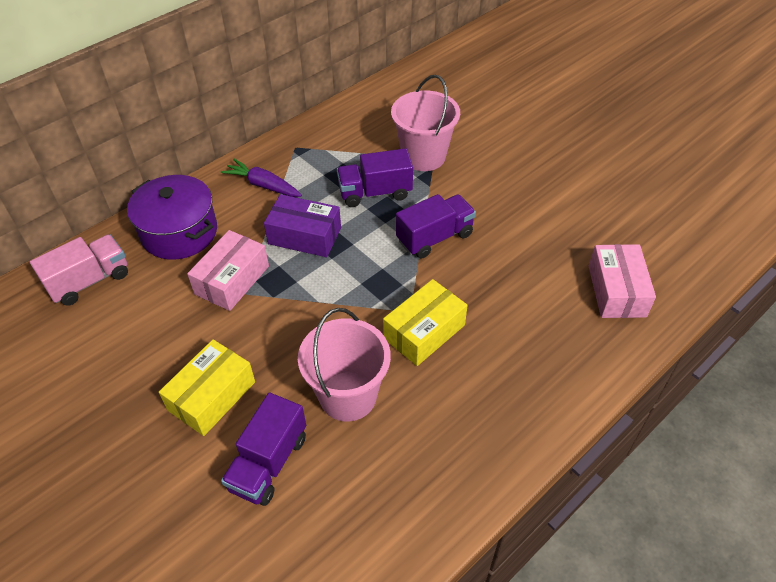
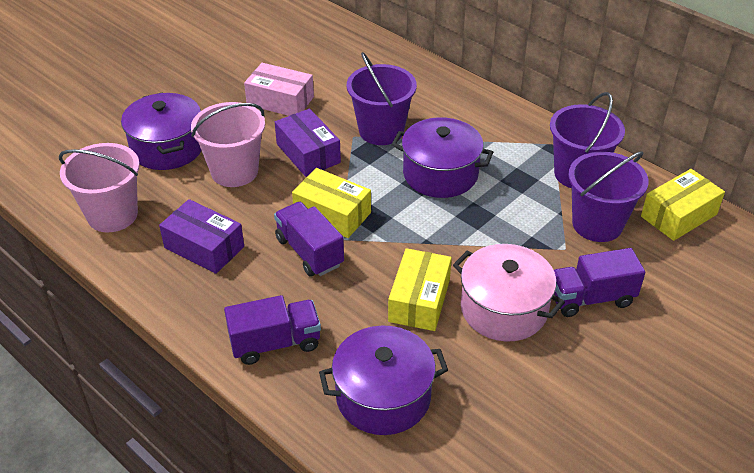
pink box: [187,230,269,311] [589,244,656,318] = 2 -> [244,63,314,116] = 1
pink pot: none = 0 -> [453,244,565,341] = 1
pink truck: [30,234,128,306] = 1 -> none = 0
purple box: [264,194,341,257] = 1 -> [159,199,244,274] [275,109,341,177] = 2
purple bucket: none = 0 -> [347,52,417,145] [550,92,625,188] [568,151,648,242] = 3
purple carrot: [221,159,302,197] = 1 -> none = 0
purple pot: [127,175,217,260] = 1 -> [121,93,202,170] [319,326,448,435] [392,117,493,198] = 3
yellow box: [159,339,255,436] [383,279,468,366] = 2 -> [292,168,371,238] [388,248,452,331] [641,169,725,241] = 3

